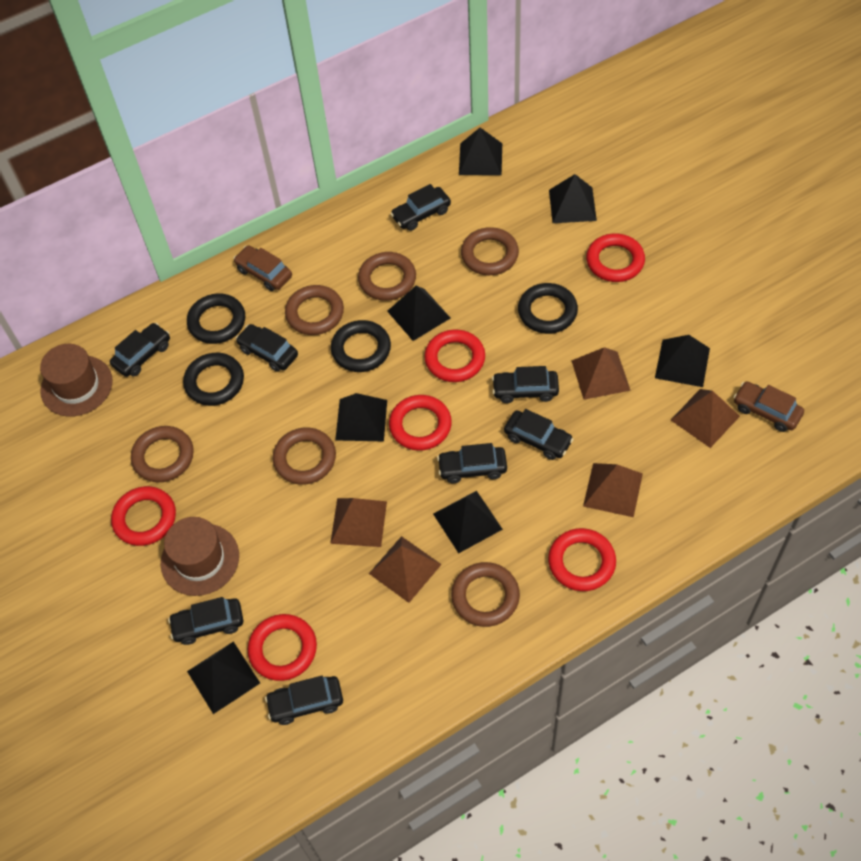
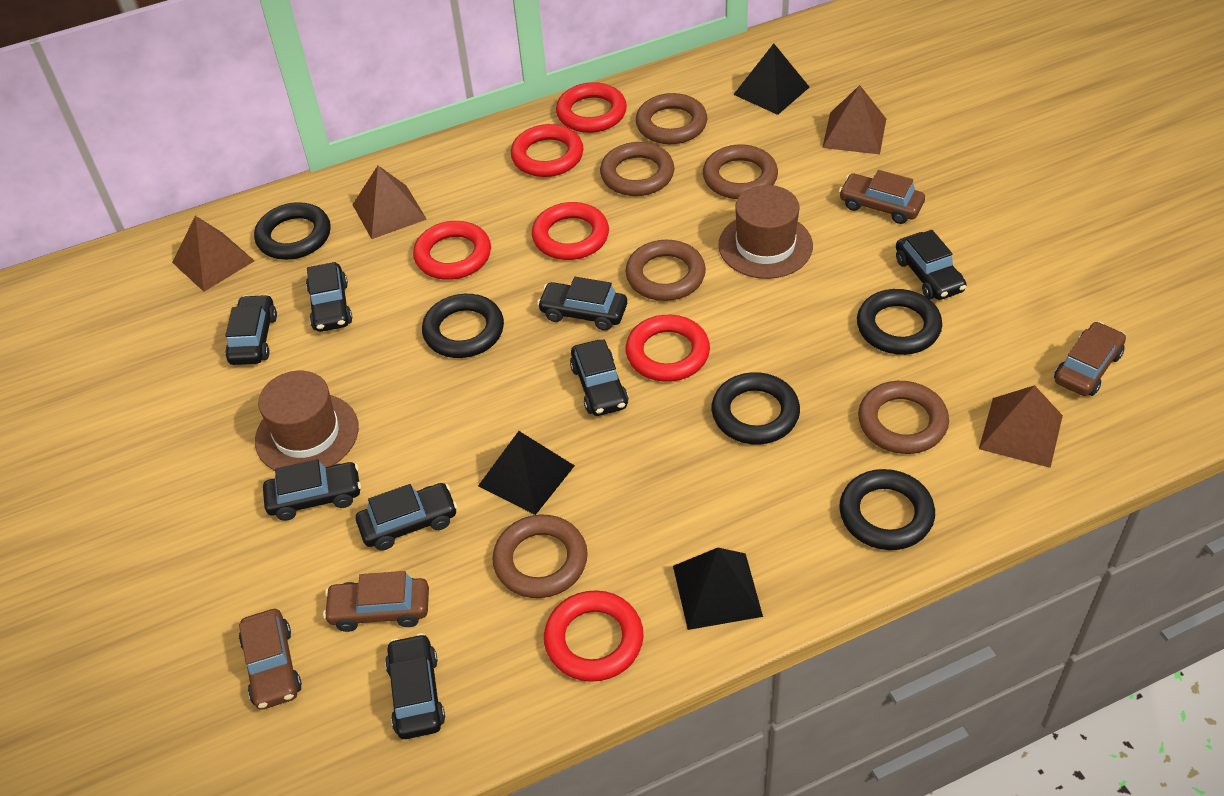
black pyramid: [187,641,260,714] [335,393,387,441] [387,286,450,341] [433,491,503,553] [459,128,502,175] [549,174,597,223] [655,335,710,387] = 7 -> [478,431,575,515] [673,548,763,630] [733,43,809,115] = 3
black ring: [183,353,244,406] [187,293,245,344] [331,320,391,372] [518,283,578,334] = 4 -> [254,202,331,260] [422,294,504,358] [712,372,800,444] [839,469,935,550] [857,289,942,355] = 5
brown car: [233,245,292,291] [734,382,804,432] = 2 -> [239,609,302,710] [323,571,429,632] [839,170,925,224] [1054,322,1126,396] = 4
brown pyramid: [330,498,387,547] [369,536,442,603] [572,347,631,400] [583,463,643,517] [671,389,740,448] = 5 -> [172,216,255,292] [352,166,427,239] [822,85,886,155] [979,385,1063,468] = 4

